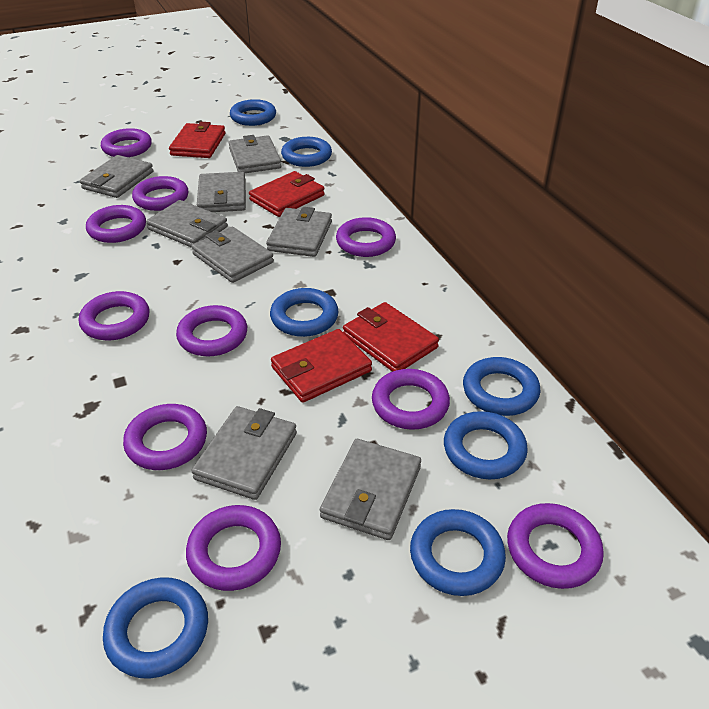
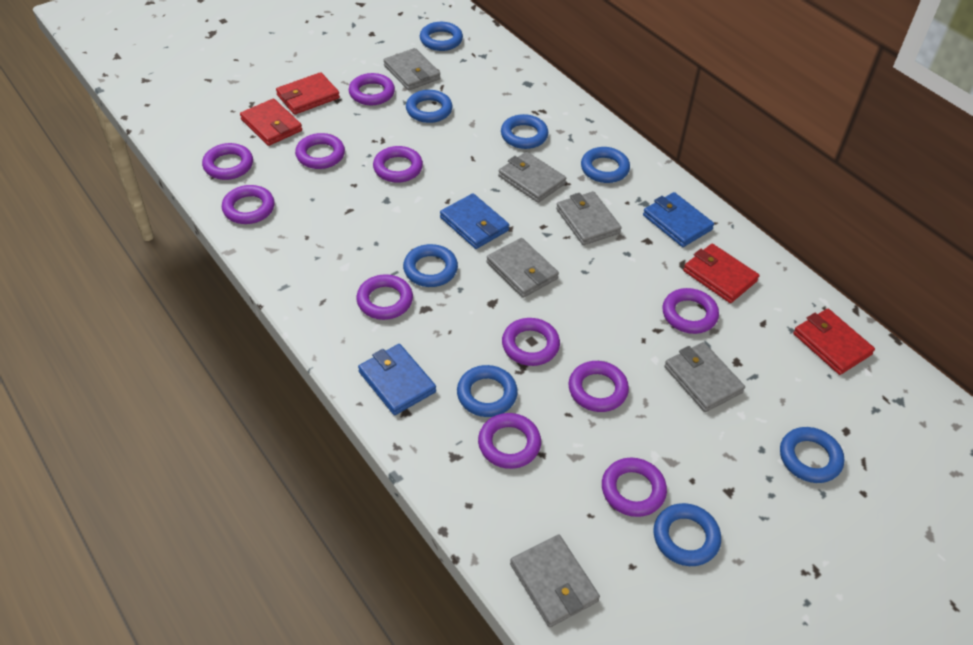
blue ring: [103,577,208,679] [230,99,276,126] [270,288,339,337] [281,137,332,167] [410,509,506,596] [444,411,528,479] [463,357,540,416] = 7 -> [403,244,458,287] [406,90,453,123] [420,22,463,51] [457,365,518,417] [501,114,548,149] [581,147,630,183] [654,503,721,566] [780,427,844,483] = 8
blue wallet: none = 0 -> [358,344,436,415] [440,193,509,249] [643,192,714,247] = 3
grey wallet: [80,155,154,198] [146,200,228,248] [191,227,274,283] [192,406,297,500] [197,172,246,212] [229,135,281,173] [266,207,332,257] [320,439,421,540] = 8 -> [384,48,440,90] [486,238,559,298] [498,152,566,203] [510,534,600,628] [556,191,622,245] [664,342,745,412] = 6
purple ring: [79,291,150,340] [86,205,146,243] [101,128,152,157] [123,404,207,470] [132,176,188,211] [176,305,247,356] [186,505,281,591] [336,217,396,257] [372,369,450,430] [507,503,604,589] = 10 -> [202,143,253,180] [222,185,275,224] [295,133,345,169] [349,73,395,105] [356,274,413,320] [373,146,423,183] [478,413,541,469] [502,318,560,366] [568,361,629,412] [602,458,667,517] [662,288,719,334] = 11

